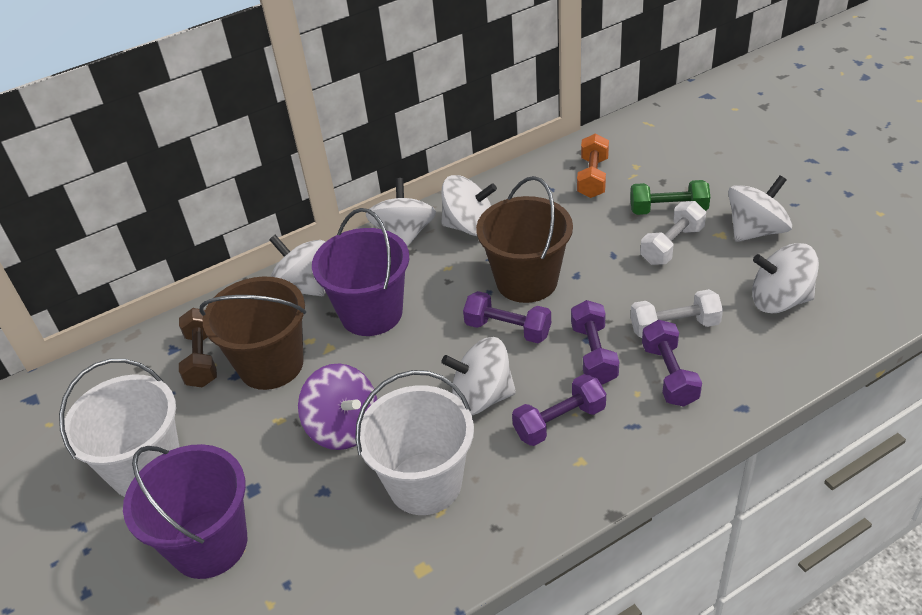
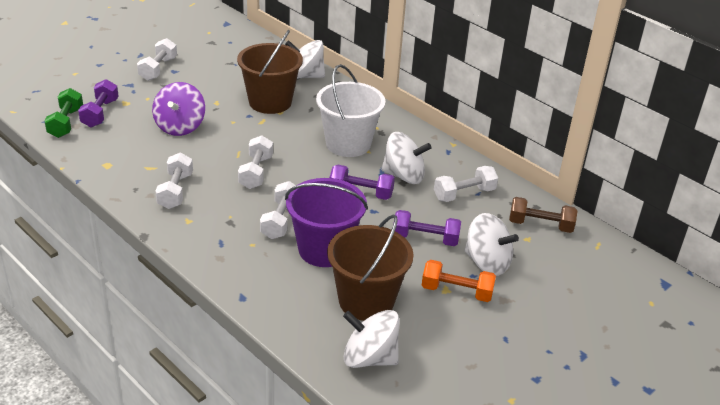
purple bucket: [123,444,247,579] [312,208,409,336] = 2 -> [285,178,368,267] = 1
purple dumbbell: [463,291,551,343] [512,374,606,446] [571,300,619,385] [642,320,702,407] = 4 -> [78,79,118,128] [329,165,395,200] [393,210,461,246] = 3
white bucket: [59,359,180,497] [355,370,474,515] = 2 -> [316,64,385,157] = 1
white dumbbell: [631,289,723,338] [640,201,706,265] = 2 -> [137,38,177,81] [155,153,193,209] [238,135,273,189] [260,181,296,239] [434,166,498,202] = 5
white spinning top: [269,235,325,296] [366,178,436,247] [441,175,497,236] [441,337,516,415] [728,175,792,242] [752,243,819,313] = 6 -> [285,40,325,79] [343,310,400,368] [381,132,432,184] [464,213,519,276] = 4

